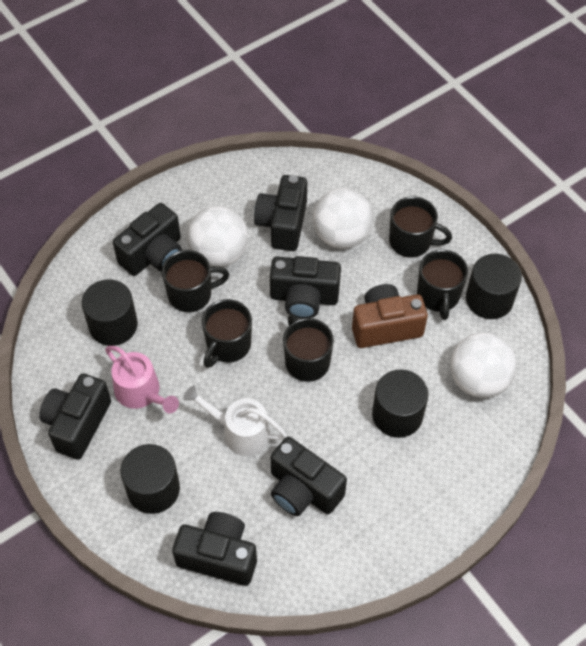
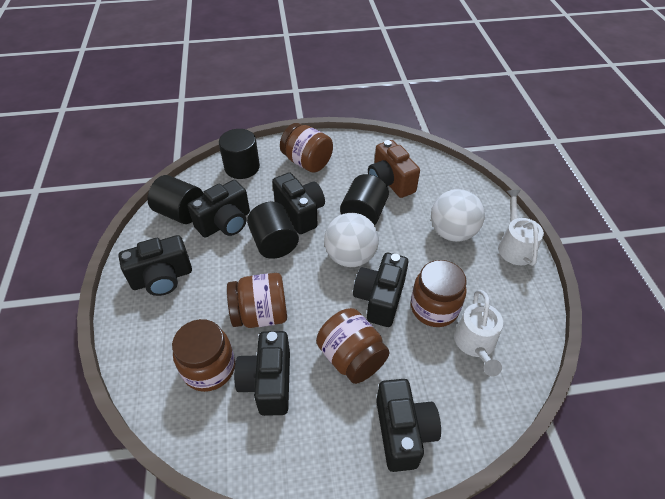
black mug: [162,250,229,312] [202,299,252,368] [283,315,334,382] [389,196,452,258] [417,250,468,320] = 5 -> none = 0
brown jar: none = 0 -> [172,319,235,392] [227,273,287,328] [280,123,333,173] [316,308,390,384] [411,260,467,327] = 5
pink watering can: [105,346,179,413] = 1 -> none = 0
white ball: [187,206,248,267] [313,188,373,249] [450,333,517,398] = 3 -> [324,213,379,267] [431,189,485,242] = 2
white watering can: [183,386,287,456] = 1 -> [454,290,503,377] [498,190,544,266] = 2

